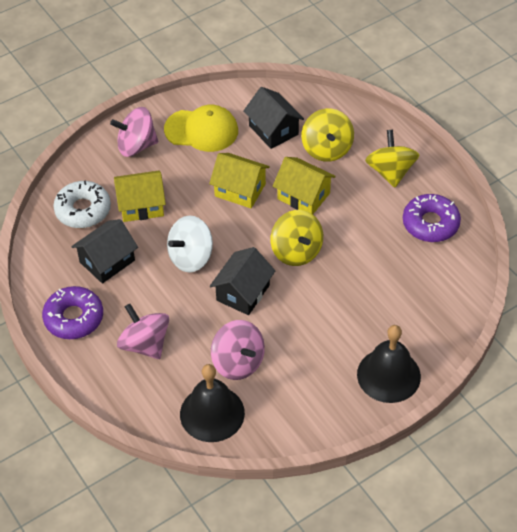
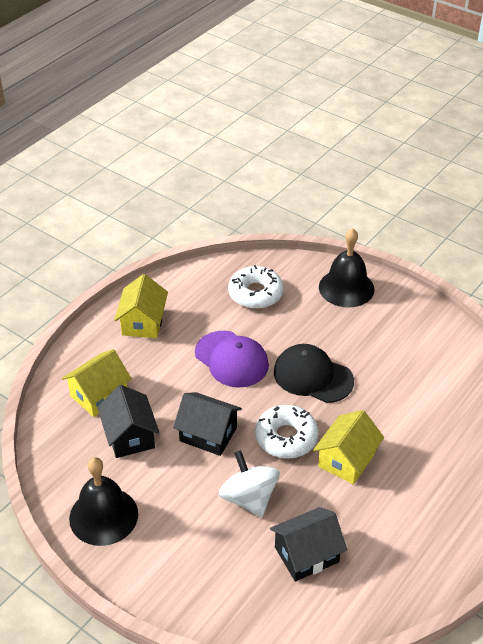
black cap: none = 0 -> [274,344,354,403] = 1
pink spinning top: [110,107,158,157] [117,304,169,359] [211,320,265,380] = 3 -> none = 0
purple cap: none = 0 -> [195,330,269,388] = 1
purple donut: [42,286,103,339] [403,194,461,242] = 2 -> none = 0
white donut: [53,180,111,228] = 1 -> [228,265,284,309] [255,405,319,459] = 2
yellow cap: [164,105,238,152] = 1 -> none = 0
yellow spinning top: [270,210,323,266] [302,109,354,162] [365,130,419,187] = 3 -> none = 0

